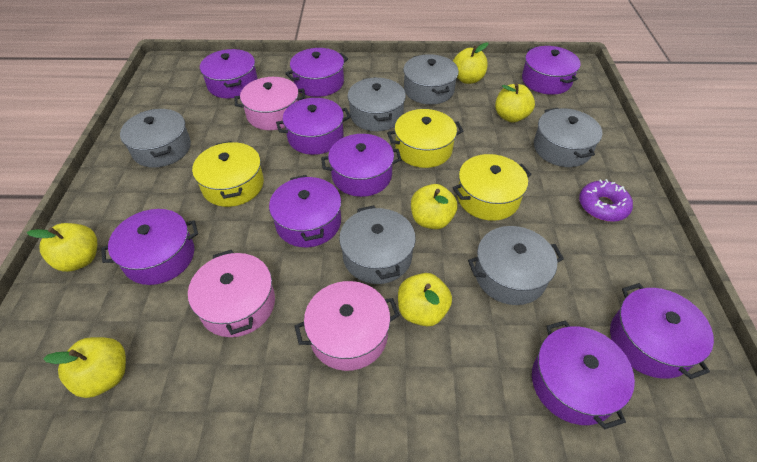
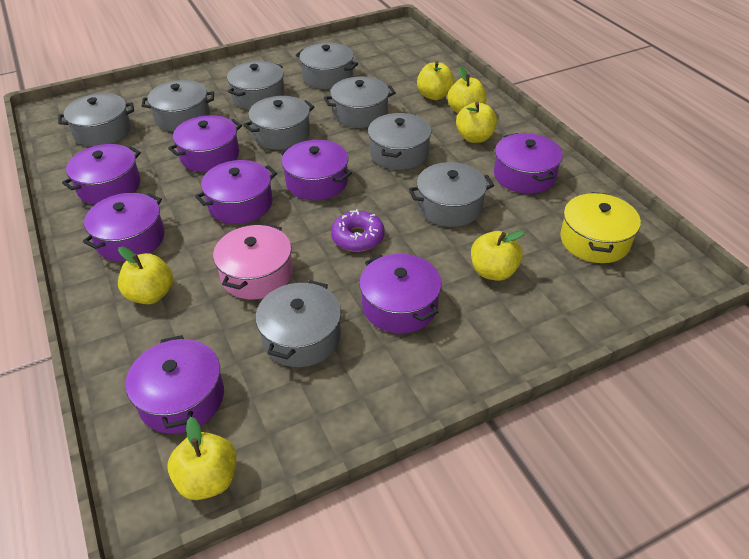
grey pot: [120,109,191,168] [339,205,416,284] [348,77,406,131] [403,54,459,105] [468,226,564,305] [534,108,602,167] = 6 -> [58,93,134,147] [142,80,214,131] [227,61,285,110] [244,96,314,150] [255,280,341,367] [296,43,358,89] [324,77,396,128] [368,113,432,170] [409,162,494,227] = 9
pink pot: [188,250,275,337] [235,77,306,130] [295,281,400,371] = 3 -> [213,223,293,300] = 1
purple pot: [101,209,198,285] [200,49,258,98] [269,175,341,247] [276,98,351,155] [285,48,348,97] [321,134,402,197] [522,46,580,95] [532,320,635,430] [610,283,714,379] = 9 -> [62,144,141,205] [83,193,165,262] [126,335,224,434] [168,115,242,172] [195,160,277,224] [280,140,352,201] [359,254,442,334] [494,133,563,194] = 8
yellow pot: [192,141,264,207] [387,109,463,168] [453,154,532,221] = 3 -> [560,192,641,263] = 1

